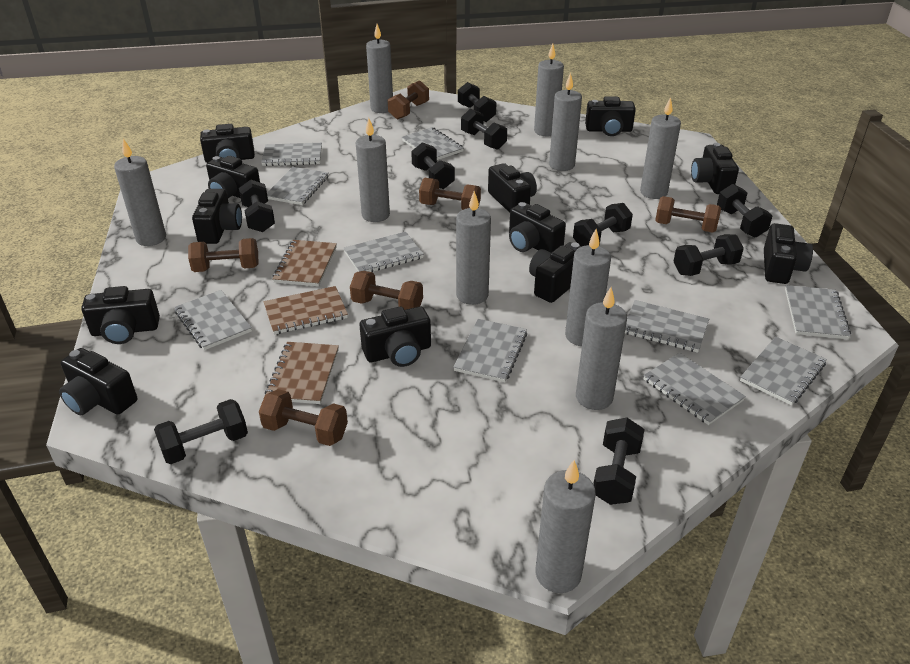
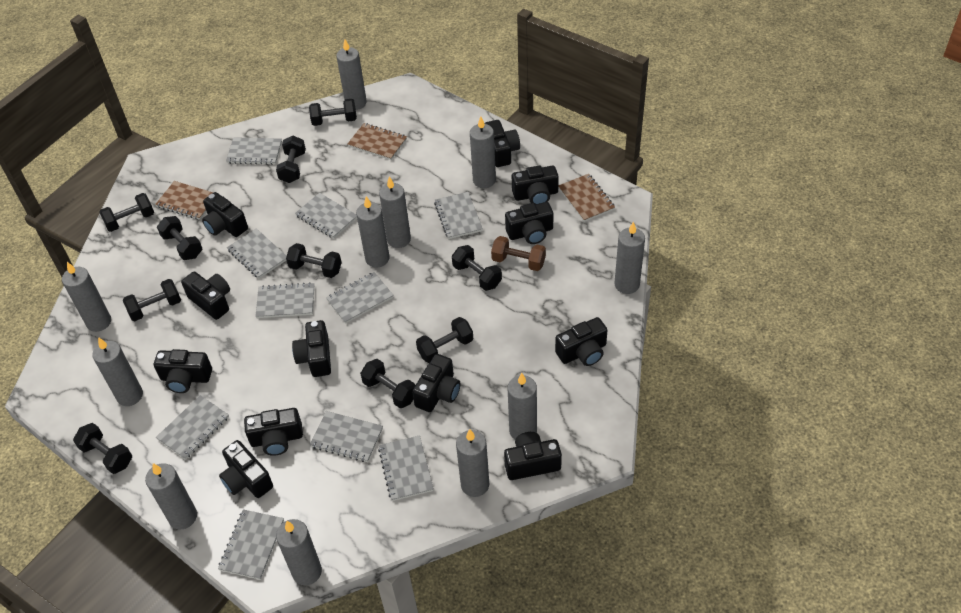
black dumbbell: [154,399,248,464] [239,180,275,232] [411,142,455,189] [458,82,496,122] [461,109,507,150] [573,203,633,246] [593,418,645,505] [673,234,744,276] [717,184,772,237] = 9 -> [73,423,132,474] [99,193,154,232] [123,279,181,321] [157,216,202,260] [276,136,306,183] [286,243,342,278] [309,99,357,126] [360,359,415,408] [416,317,473,363] [452,245,502,291] = 10
brown dumbbell: [188,238,259,272] [259,389,348,446] [350,271,423,310] [388,80,429,120] [419,178,481,210] [655,196,721,233] = 6 -> [491,236,546,271] = 1
grey candle: [114,139,166,246] [356,118,390,222] [366,24,393,113] [456,191,491,305] [534,44,564,136] [535,460,596,593] [549,73,582,171] [565,229,611,346] [576,287,627,410] [640,97,681,199] = 10 -> [62,262,111,332] [92,337,143,406] [145,463,197,529] [276,519,322,585] [336,39,367,110] [356,196,390,268] [379,176,411,248] [456,429,489,497] [470,117,496,188] [508,373,537,440] [615,222,645,294] = 11

